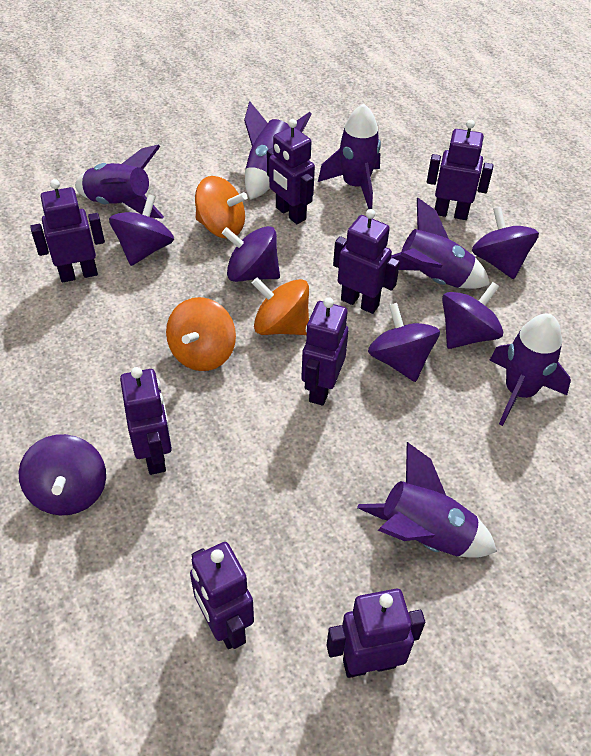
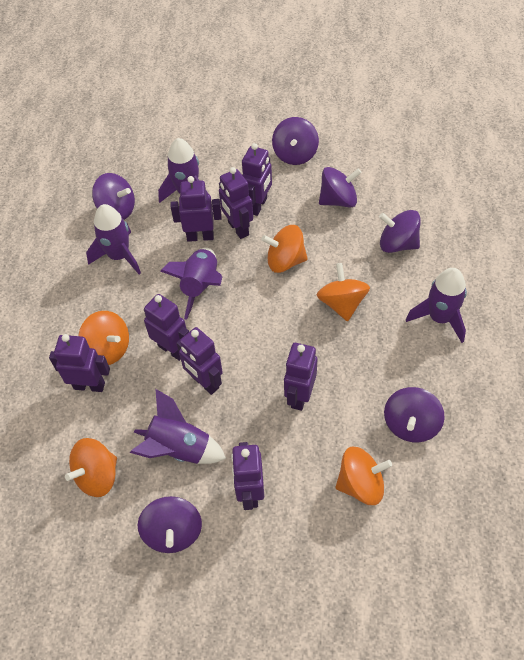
orange spinning top: [166,297,236,371] [195,176,247,239] [252,277,309,335] = 3 -> [65,438,117,497] [78,311,129,365] [262,225,308,273] [317,263,370,321] [335,446,392,505] = 5
purple rocket: [75,144,164,219] [244,101,312,200] [318,104,381,209] [357,442,497,558] [391,198,490,289] [490,313,571,426] = 6 -> [86,204,141,274] [130,389,226,464] [158,138,209,203] [160,248,222,320] [406,268,467,343] = 5

